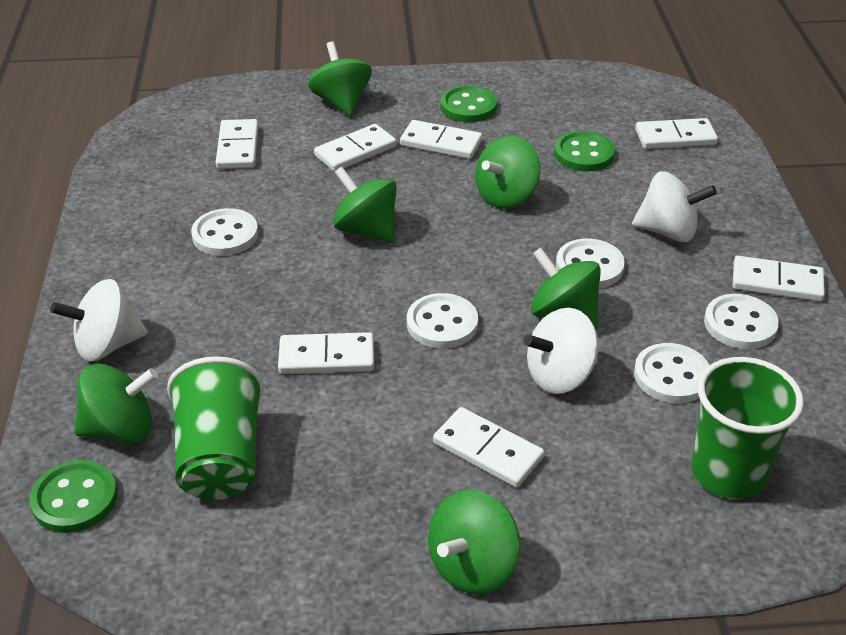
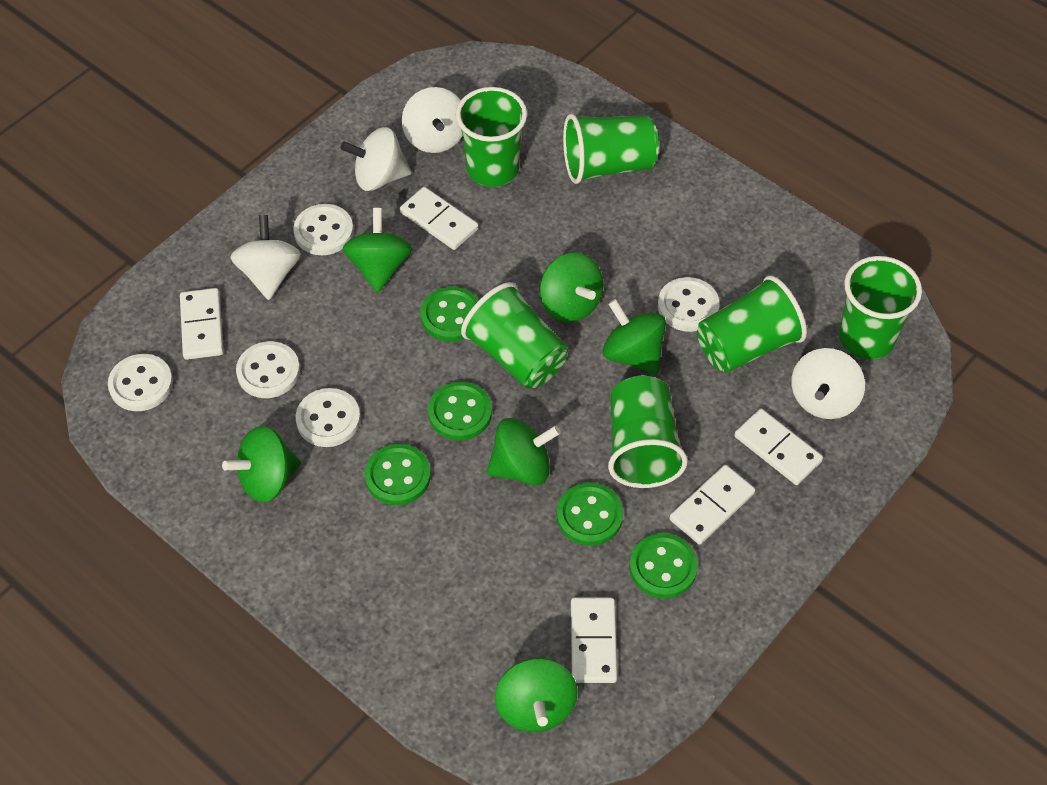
green button: [30,460,118,533] [440,85,497,122] [554,131,615,172] = 3 -> [365,444,431,505] [420,287,479,342] [428,382,492,440] [556,483,623,546] [629,533,698,598] = 5
green cup: [167,356,264,500] [691,357,804,499] = 2 -> [456,87,527,187] [461,282,568,389] [563,114,659,184] [608,376,688,488] [697,276,807,373] [839,256,922,359] = 6
white domino: [216,119,259,169] [278,332,374,374] [314,124,397,172] [400,120,482,159] [433,407,544,488] [635,118,718,149] [733,256,825,301] = 7 -> [180,288,224,360] [400,187,479,250] [571,598,617,683] [669,465,755,545] [735,409,823,485] = 5
white spinning top: [50,279,148,362] [524,308,599,394] [632,171,717,242] = 3 -> [230,215,301,300] [340,127,412,191] [402,87,463,153] [791,348,865,419] = 4

